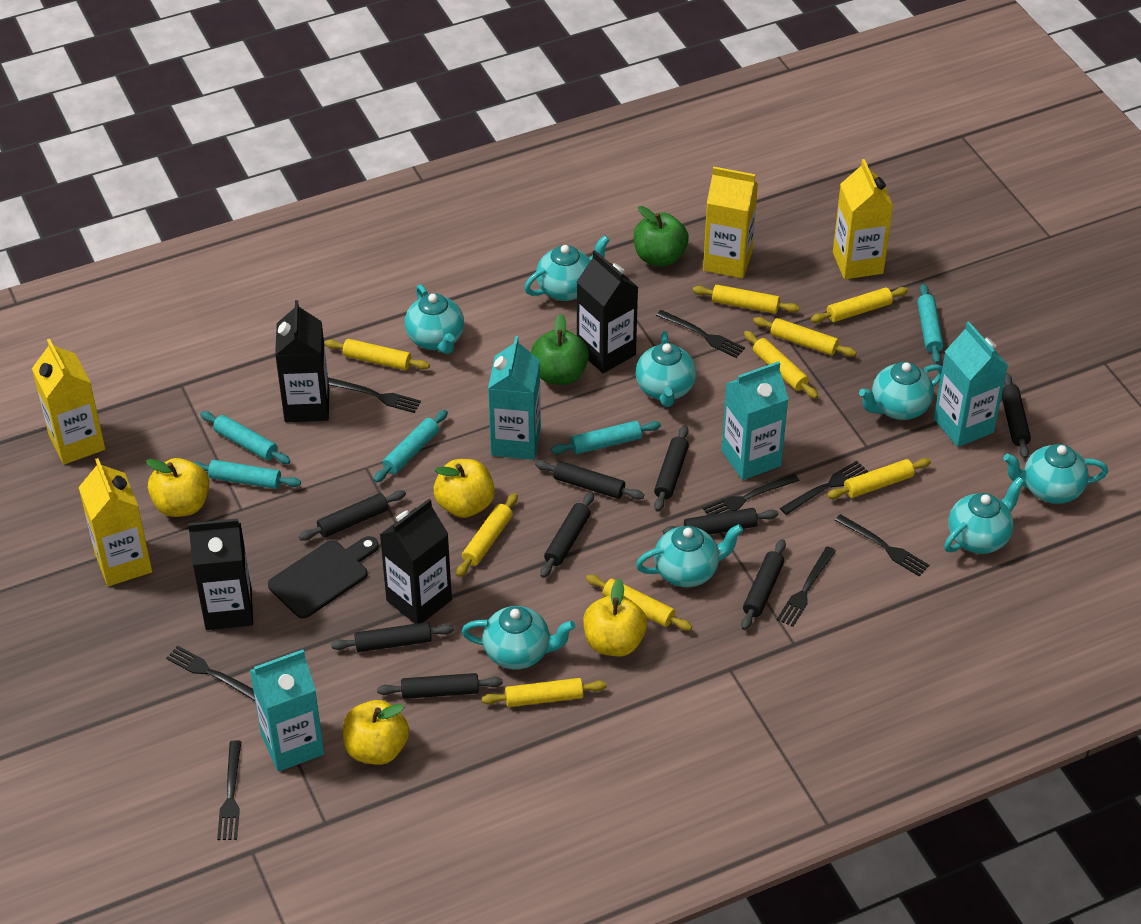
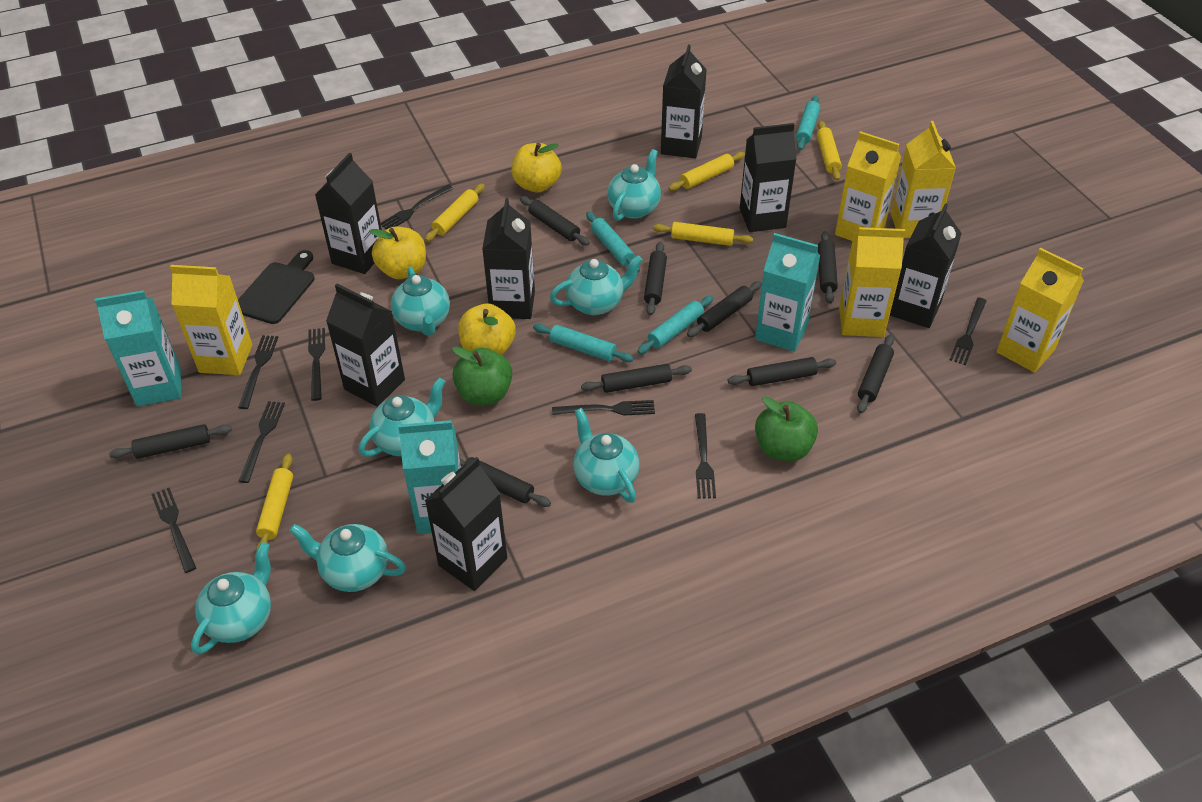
black carton: [188,519,253,630] [275,300,329,422] [380,499,452,624] [577,250,638,373] = 4 -> [315,153,382,274] [326,284,405,407] [425,457,507,591] [482,198,535,319] [661,44,707,158] [740,123,797,232] [890,203,962,328] = 7
turquoise carton: [250,650,324,772] [488,336,541,460] [722,361,789,480] [934,322,1008,447] = 4 -> [94,290,182,406] [398,420,461,534] [755,233,820,352] = 3
turquoise rolling pin: [193,460,301,489] [200,411,291,464] [374,410,448,483] [551,421,661,454] [917,284,943,364] = 5 -> [533,324,634,362] [586,212,640,273] [637,296,713,354] [796,96,820,150] = 4
turquoise teapot: [405,284,464,354] [462,606,575,669] [524,235,610,301] [636,331,696,407] [636,524,743,587] [859,362,942,420] [944,477,1025,554] [1003,444,1108,504] = 8 -> [191,542,271,655] [289,524,406,592] [358,378,445,457] [391,267,450,336] [550,255,643,315] [573,408,639,503] [607,149,661,221] = 7
yellow apple: [146,458,209,517] [343,700,409,765] [433,459,495,518] [583,579,647,656] = 4 -> [369,227,426,279] [458,303,516,355] [511,143,562,192] = 3
yellow carton: [32,339,105,465] [79,458,152,586] [703,166,758,278] [833,159,893,279] = 4 -> [170,265,252,375] [835,131,901,241] [839,227,905,337] [891,121,956,238] [996,248,1084,373] = 5
yellow rolling pin: [325,339,430,370] [456,493,518,577] [482,678,607,707] [586,575,692,631] [693,285,799,314] [744,331,818,399] [753,317,857,357] [811,287,908,323] [827,458,931,499] = 9 -> [256,454,293,551] [425,184,485,242] [653,222,753,246] [669,152,745,191] [817,121,842,181] = 5

